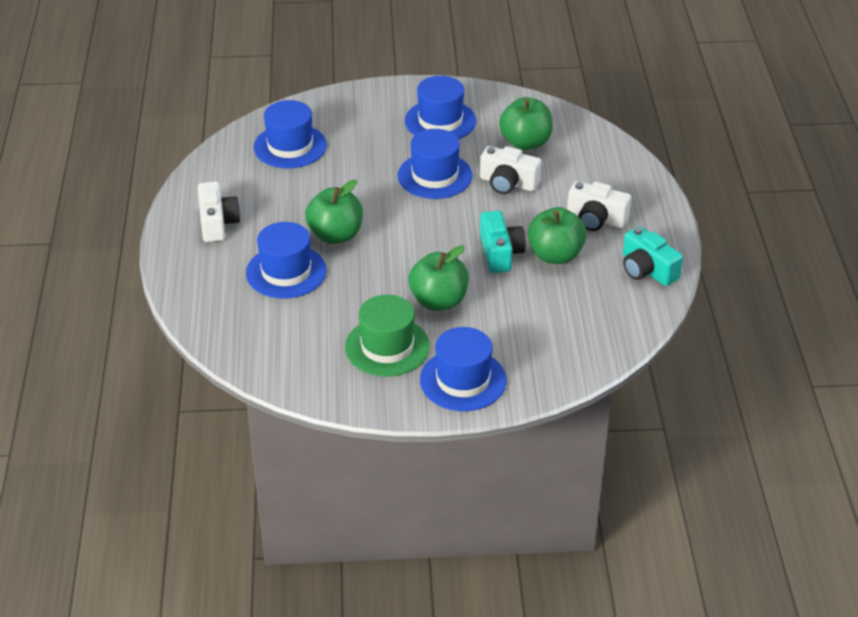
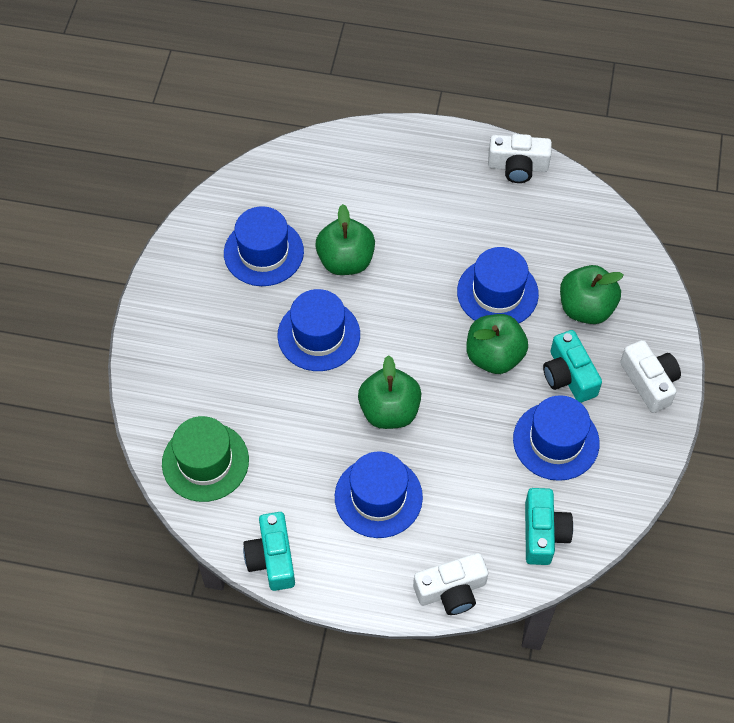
turquoise camera: [480,210,526,273] [623,226,683,286] = 2 -> [243,512,295,591] [525,488,573,565] [543,330,602,403] = 3

